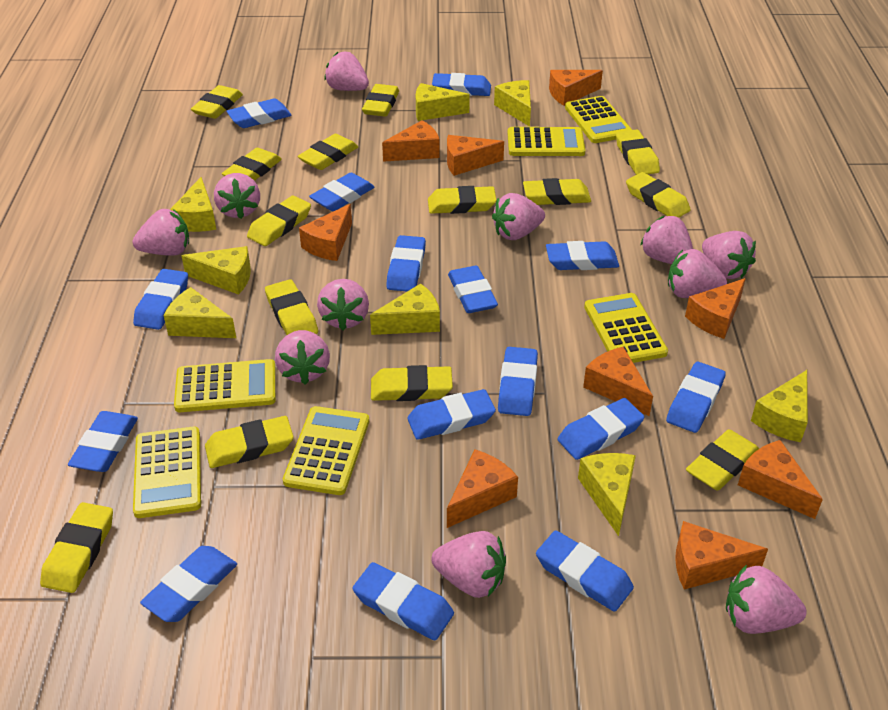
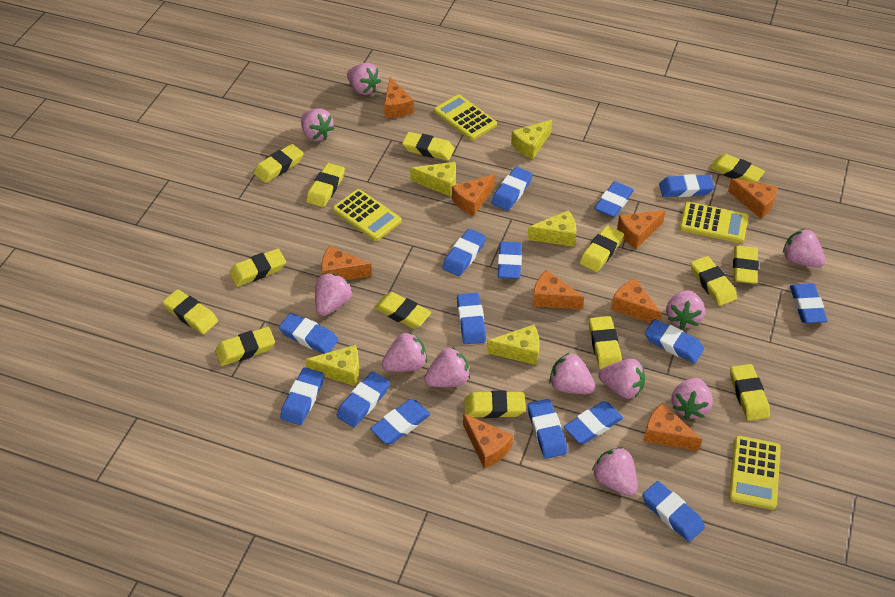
yellow calculator: [133,427,201,518] [174,359,276,412] [283,406,369,495] [507,127,585,156] [565,96,632,143] [584,293,668,363] = 6 -> [333,189,402,241] [434,94,497,140] [679,202,748,243] [729,436,781,510] = 4
yellow cheese: [164,287,236,338] [170,177,216,232] [182,246,251,295] [370,283,440,335] [416,83,470,121] [494,80,531,127] [578,453,636,536] [751,370,808,442] = 8 -> [305,345,360,386] [410,162,456,196] [487,324,540,365] [511,120,552,159] [527,210,576,247] = 5

